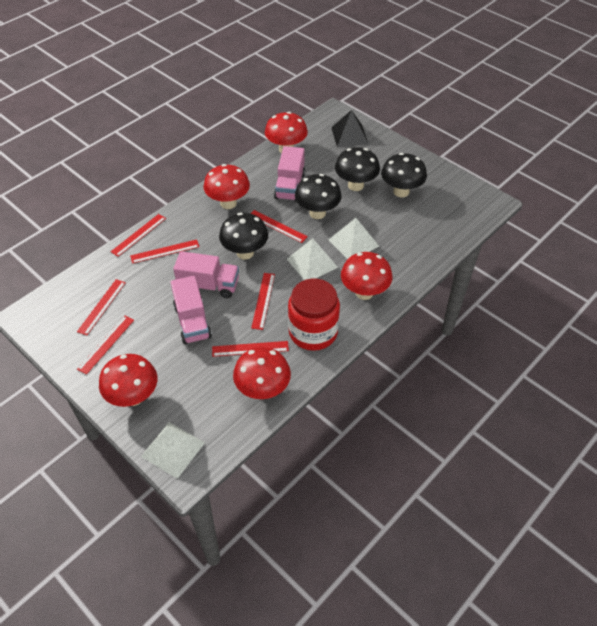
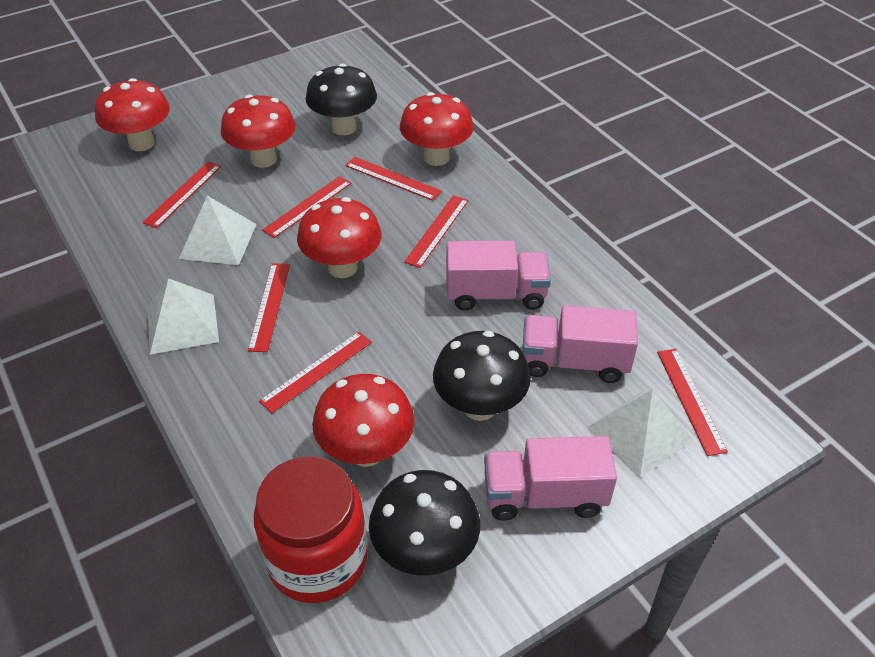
black mushroom: [219,213,268,259] [295,174,342,219] [335,147,380,191] [381,153,427,197] = 4 -> [306,63,377,135] [369,470,480,576] [433,331,531,421] = 3
black pyramid: [331,110,368,147] = 1 -> none = 0

